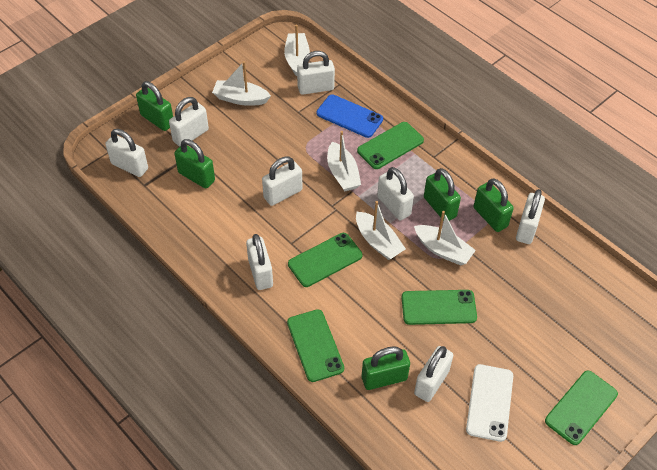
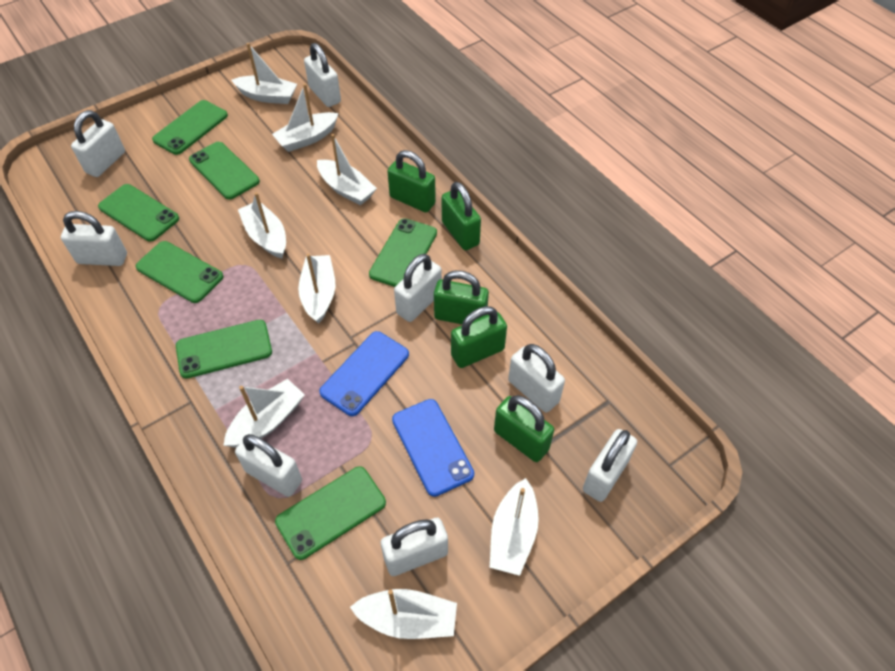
blue phone: [316,95,383,138] = 1 -> [319,331,409,416] [392,399,474,497] = 2
green phone: [287,309,344,382] [288,233,363,287] [357,122,424,169] [402,290,477,325] [545,370,618,445] = 5 -> [98,184,179,241] [136,241,224,303] [152,100,228,155] [176,320,272,379] [189,142,260,200] [275,467,386,560] [369,218,437,287] = 7
white boat: [212,61,271,106] [284,25,310,76] [327,131,361,191] [356,201,406,260] [414,211,476,266] = 5 -> [223,379,305,448] [232,43,297,104] [238,192,286,259] [272,83,339,152] [298,254,335,324] [317,134,377,205] [350,589,457,639] [490,478,539,576] = 8
white phone: [466,364,513,442] = 1 -> none = 0

